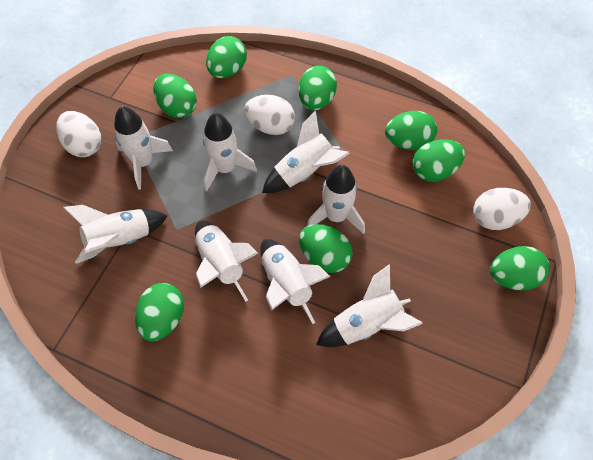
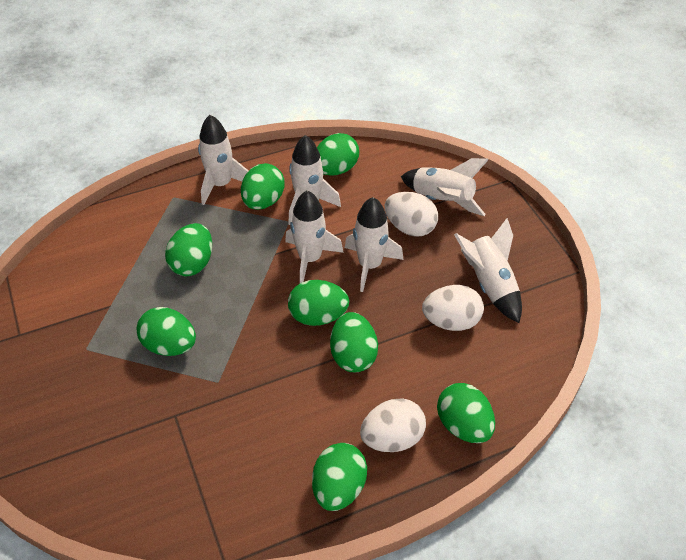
white rocket: [63,205,168,264] [114,106,173,189] [195,221,258,301] [203,113,257,191] [260,239,330,324] [262,110,350,193] [307,165,365,234] [316,264,423,347] = 8 -> [198,115,249,205] [285,190,344,283] [288,135,341,225] [345,197,403,292] [401,158,489,216] [454,218,522,323] = 6

